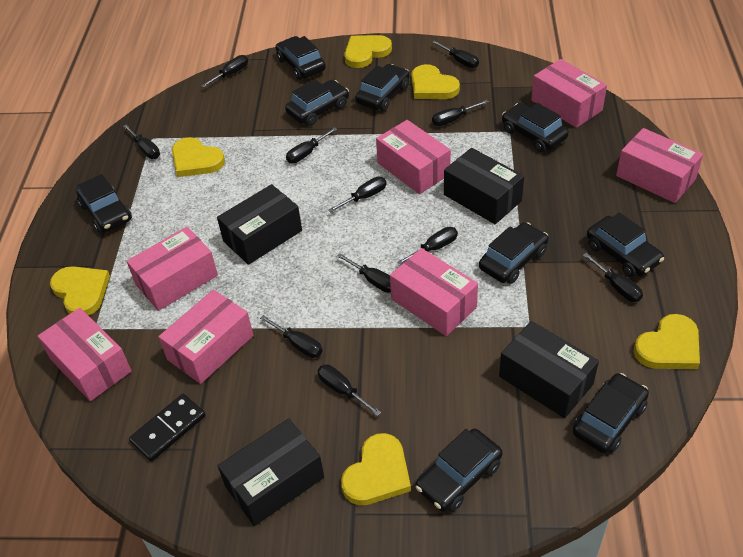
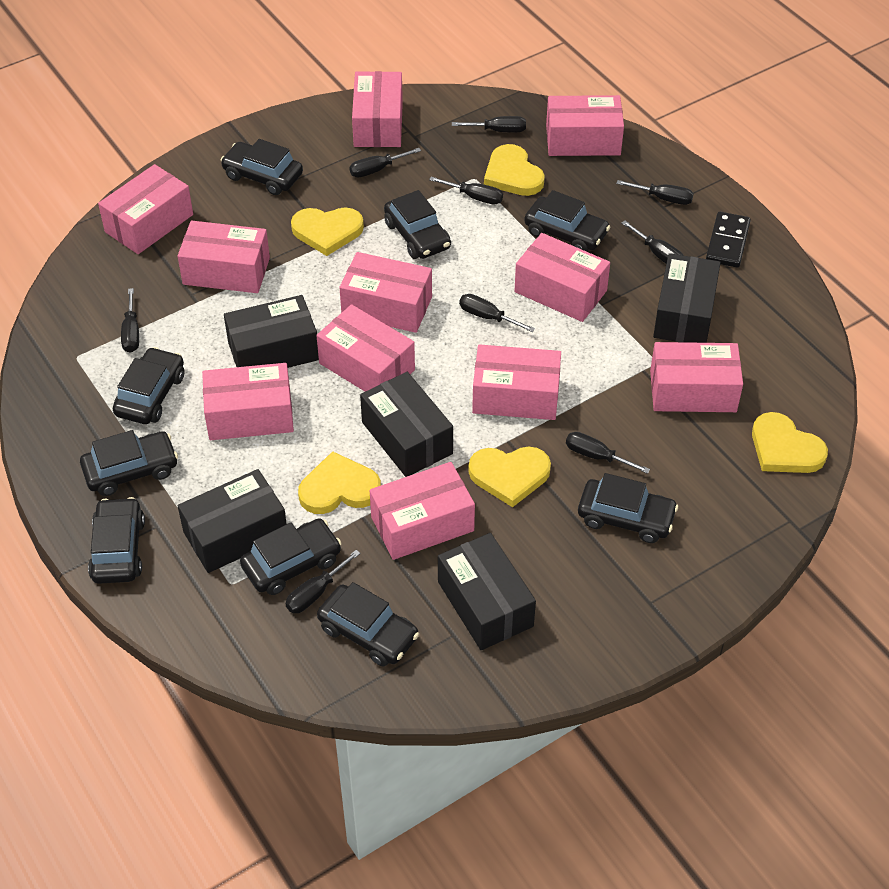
black box: [217,184,302,265] [218,419,324,526] [444,148,524,224] [499,321,599,418] = 4 -> [178,469,287,573] [224,295,319,368] [360,372,453,477] [438,533,536,650] [653,253,721,343] = 5
black screwdriver: [123,124,160,159] [201,55,248,87] [260,315,323,358] [286,127,337,163] [317,364,381,416] [329,177,387,212] [337,253,391,293] [397,227,458,265] [432,40,479,68] [432,100,488,126] [583,253,643,302] = 11 -> [121,288,139,353] [286,550,360,613] [349,148,421,177] [429,177,503,205] [452,116,526,133] [459,294,535,332] [566,432,650,474] [616,180,694,205] [622,221,684,264] = 9
pink box: [38,308,132,401] [127,227,218,311] [158,290,253,384] [376,120,451,194] [390,248,478,336] [531,59,607,128] [616,128,703,203] = 7 -> [98,164,193,254] [178,221,270,293] [202,363,294,440] [316,304,415,392] [339,252,432,333] [352,71,403,147] [370,462,475,560] [472,344,561,420] [514,233,610,322] [546,95,624,156] [650,342,743,412] = 11
yellow heart: [50,266,110,316] [172,137,225,177] [341,433,411,506] [344,35,392,68] [411,64,460,99] [633,314,700,369] = 6 -> [291,207,364,256] [298,451,381,514] [469,447,551,507] [484,144,545,196] [752,412,828,473] = 5

